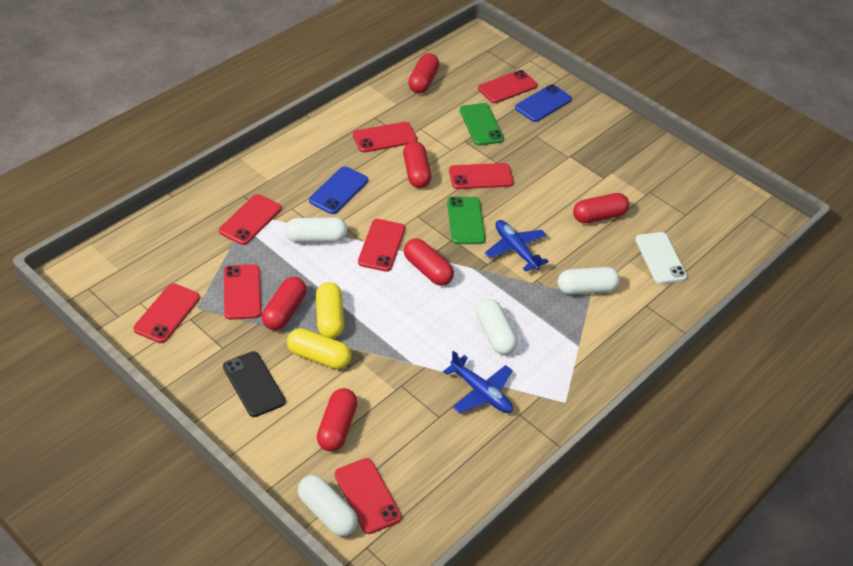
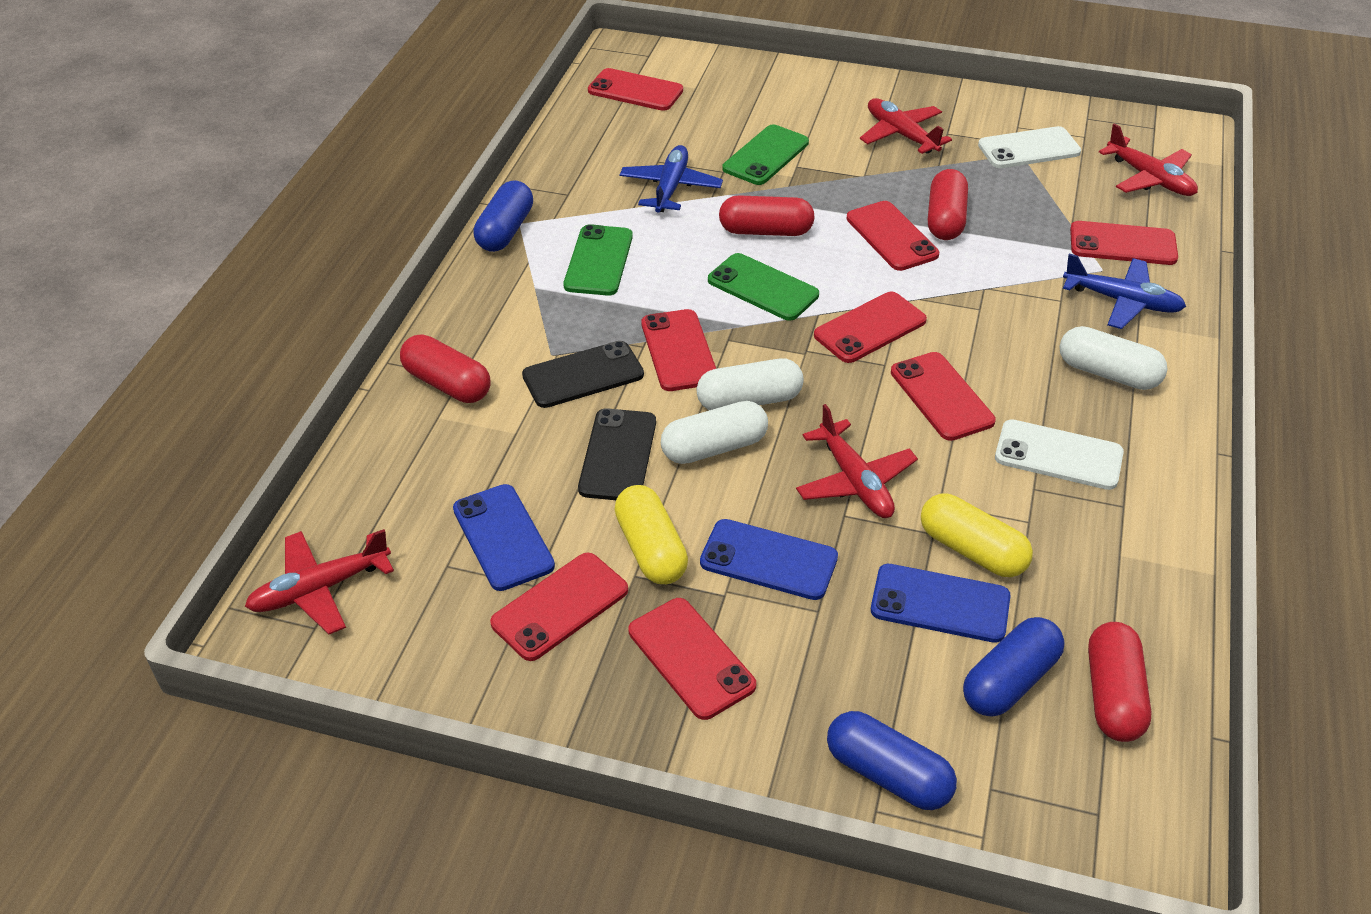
black phone: [223,351,285,417] = 1 -> [522,341,644,408] [578,408,656,500] = 2
blue capsule: none = 0 -> [473,181,533,252] [827,711,957,810] [963,617,1065,716] = 3
blue phone: [309,166,368,214] [515,84,572,122] = 2 -> [453,484,555,591] [700,519,838,600] [871,564,1011,643] = 3
green phone: [447,197,486,244] [460,103,504,146] = 2 -> [563,224,633,296] [708,253,819,321] [723,125,809,185] = 3
red capsule: [262,277,307,330] [317,388,357,451] [403,141,431,188] [404,238,454,286] [408,53,439,93] [573,193,629,223] = 6 -> [400,334,491,403] [719,195,815,236] [928,169,968,240] [1088,622,1151,742] = 4
red plane: none = 0 -> [245,529,394,634] [796,404,918,518] [860,98,952,154] [1099,123,1198,196] = 4
white capsule: [285,217,347,243] [298,475,358,536] [476,299,518,355] [558,267,620,295] = 4 -> [661,401,768,464] [697,358,804,410] [1060,326,1167,390] = 3
white phone: [635,232,687,284] = 1 -> [978,126,1081,168] [995,419,1124,490] = 2

